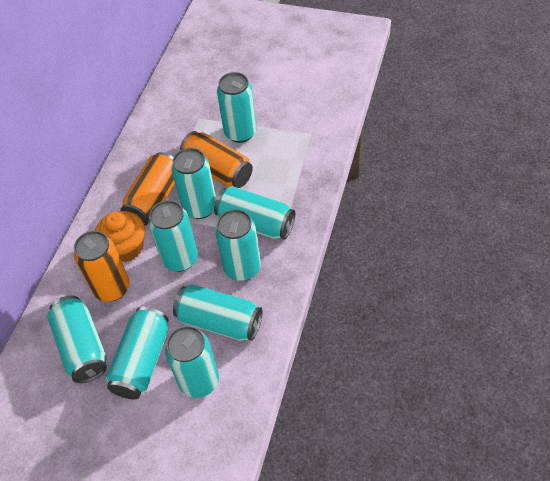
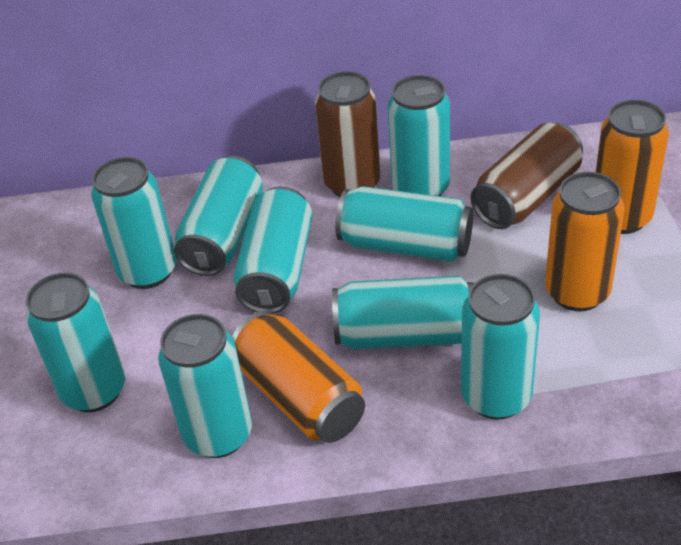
brown can: none = 0 -> [315,71,381,197] [471,123,583,229] = 2
orange cupcake: [95,211,145,262] = 1 -> none = 0

